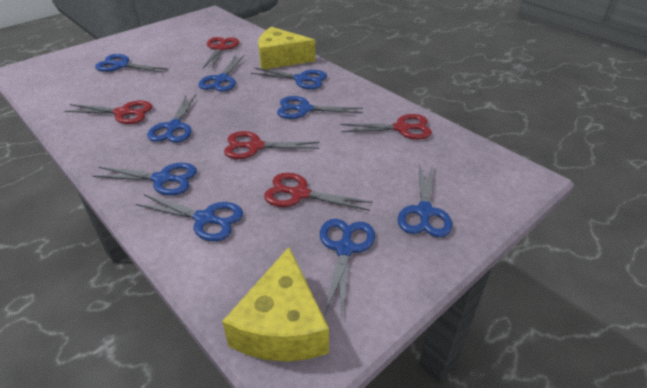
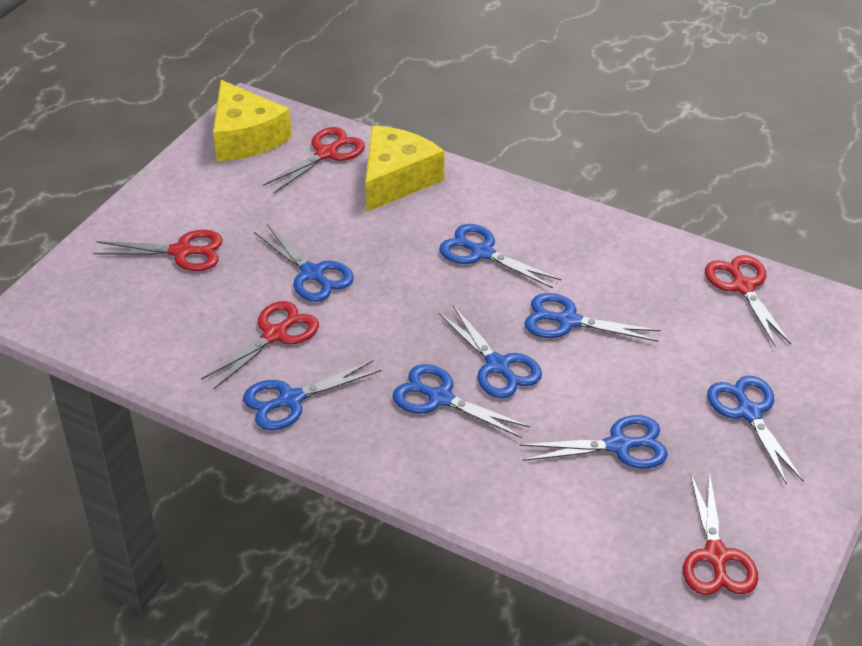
blue scissors: [93,163,197,195] [95,54,169,73] [136,194,243,241] [147,94,196,143] [198,55,244,92] [251,68,327,89] [277,96,363,119] [320,219,375,316] [398,165,452,237] = 9 -> [243,360,381,430] [254,224,354,302] [393,364,530,438] [439,224,561,288] [439,305,542,398] [519,415,668,469] [524,293,661,342] [707,376,804,485] = 8

